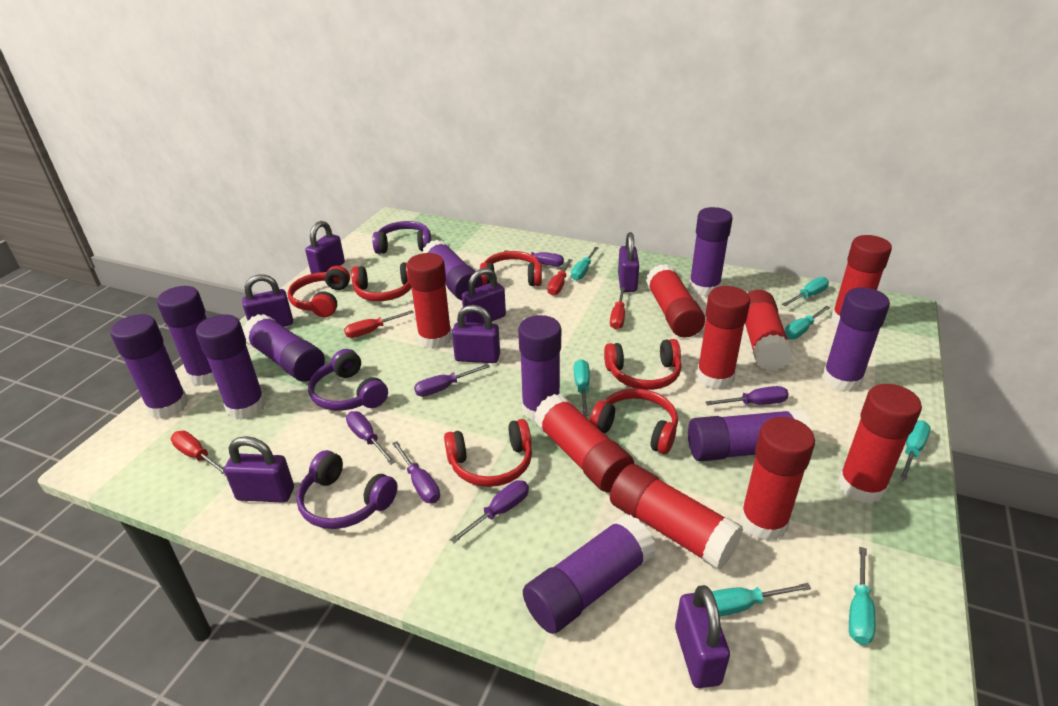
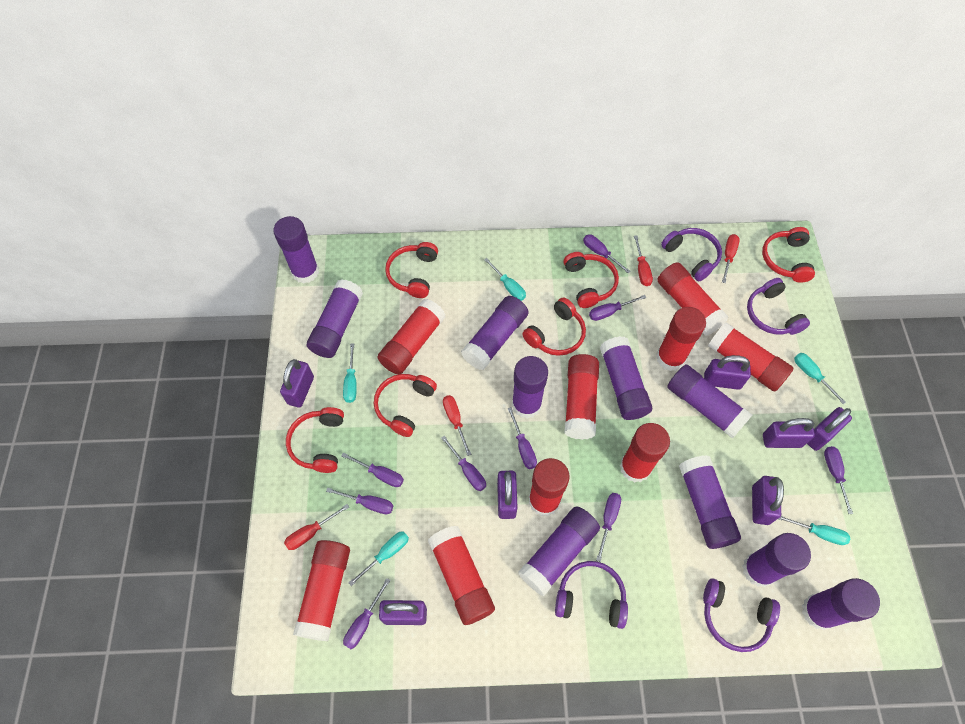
purple headphones: [296,450,398,529] [308,349,388,411] [372,221,431,254] = 3 -> [555,561,628,629] [661,228,722,281] [703,578,780,652] [747,278,810,335] = 4
purple screwdriver: [346,411,396,464] [392,441,440,503] [414,364,490,397] [450,480,529,544] [504,250,564,266] [705,386,789,405] = 6 -> [326,488,393,514] [341,452,404,487] [343,578,391,649] [441,436,486,491] [508,407,537,469] [583,235,631,274] [589,295,646,321] [596,493,621,562] [824,446,853,514] = 9
turquoise screwdriver: [571,247,599,281] [574,359,590,416] [712,583,811,616] [782,277,829,306] [784,306,830,339] [849,547,876,645] [900,420,931,481] = 7 -> [343,343,357,403] [349,531,409,586] [484,258,526,301] [779,516,850,545] [794,353,846,404] = 5

